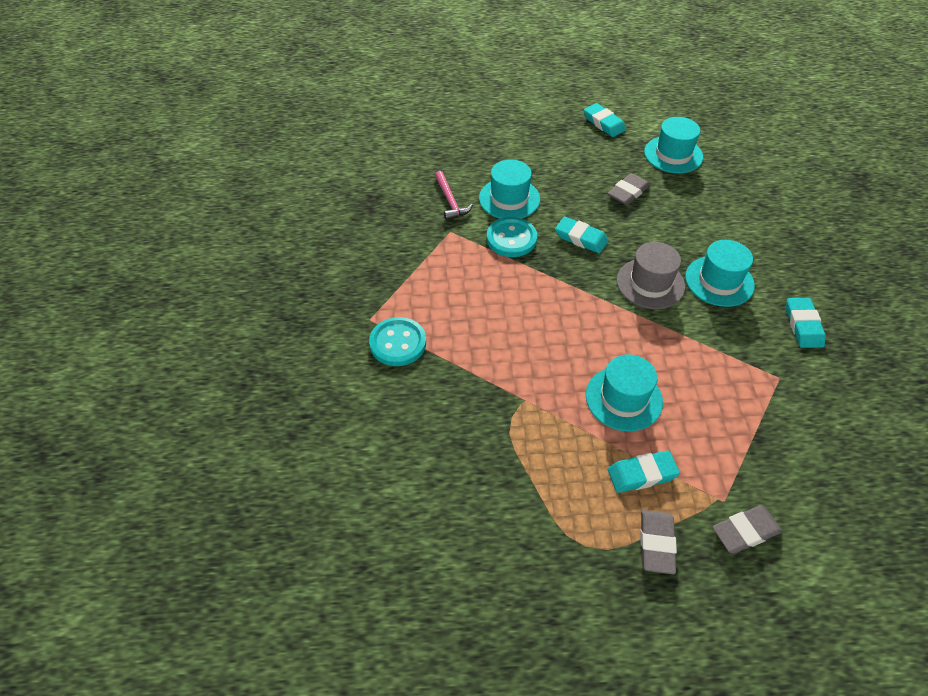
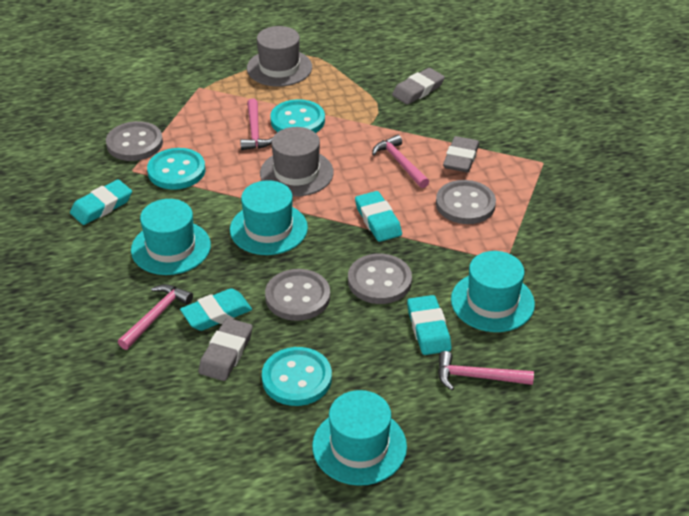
grey button: none = 0 -> [106,121,163,161] [265,269,330,321] [348,254,412,304] [436,180,496,224] = 4
grey hat: [617,242,685,309] = 1 -> [247,26,312,87] [260,127,334,197] = 2
pink hammer: [435,171,473,221] = 1 -> [118,284,193,350] [240,99,273,150] [372,135,429,188] [438,351,534,390] = 4
turquoise button: [369,317,426,366] [487,217,537,257] = 2 -> [147,148,206,190] [262,347,332,406] [270,99,325,133] = 3

